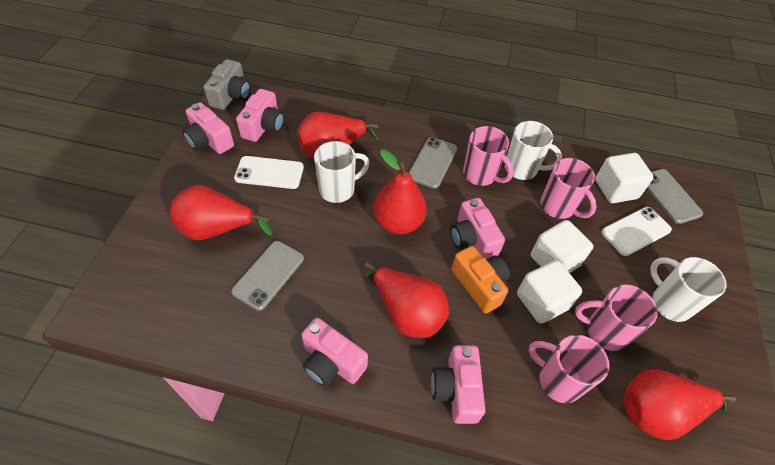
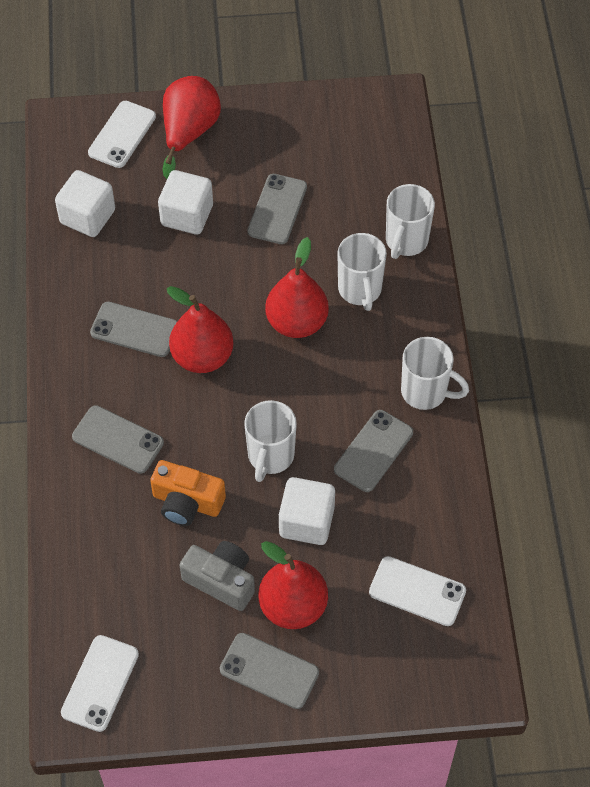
grey phone: [231,241,304,311] [409,137,457,189] [646,169,703,224] = 3 -> [72,405,164,474] [90,302,178,357] [220,633,319,709] [247,174,307,244] [334,410,413,492] = 5
pink camera: [182,102,234,154] [236,89,284,142] [301,318,368,386] [431,345,486,424] [450,198,505,260] = 5 -> none = 0
pink mug: [463,126,513,186] [529,335,609,403] [540,158,597,219] [575,285,658,351] = 4 -> none = 0
red pear: [170,185,273,240] [297,112,379,159] [364,262,449,338] [373,150,427,234] [624,370,736,440] = 5 -> [163,76,221,179] [167,286,233,373] [259,541,328,629] [265,237,329,338] = 4
white mug: [314,141,370,203] [505,121,563,180] [650,257,727,322] = 3 -> [244,400,297,482] [337,233,387,311] [386,184,435,259] [401,337,469,410] = 4
white phone: [234,156,304,189] [601,207,672,256] = 2 -> [61,635,139,732] [88,101,156,168] [369,556,466,626] = 3

